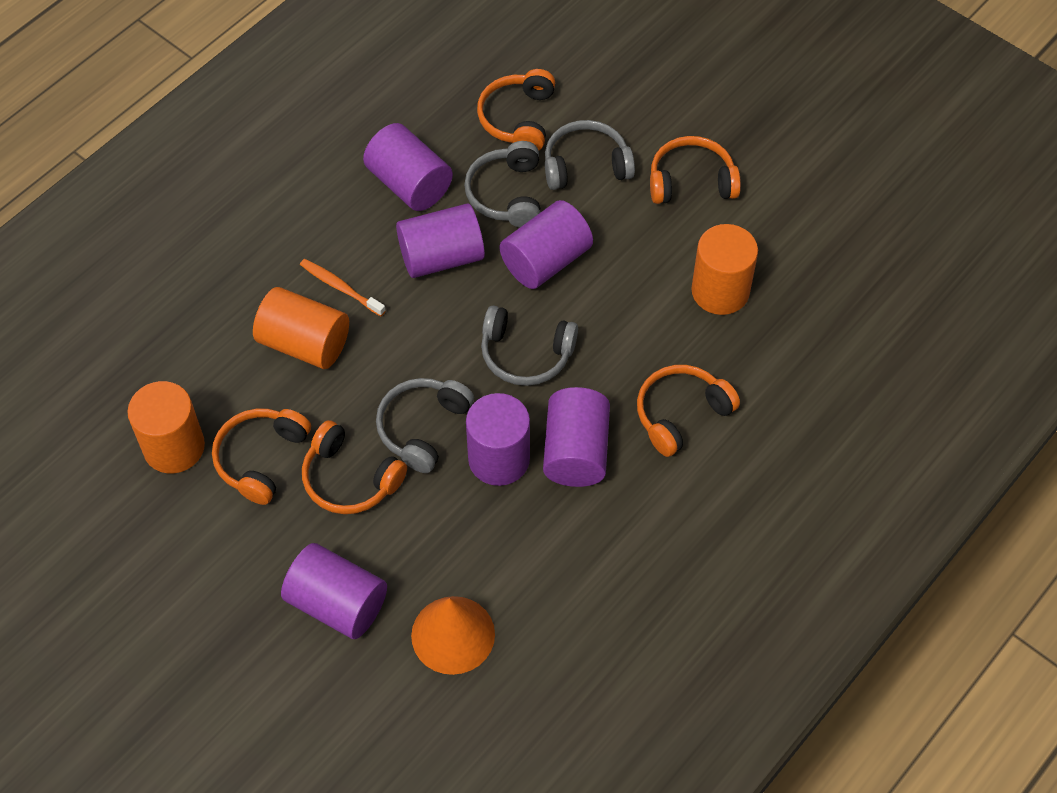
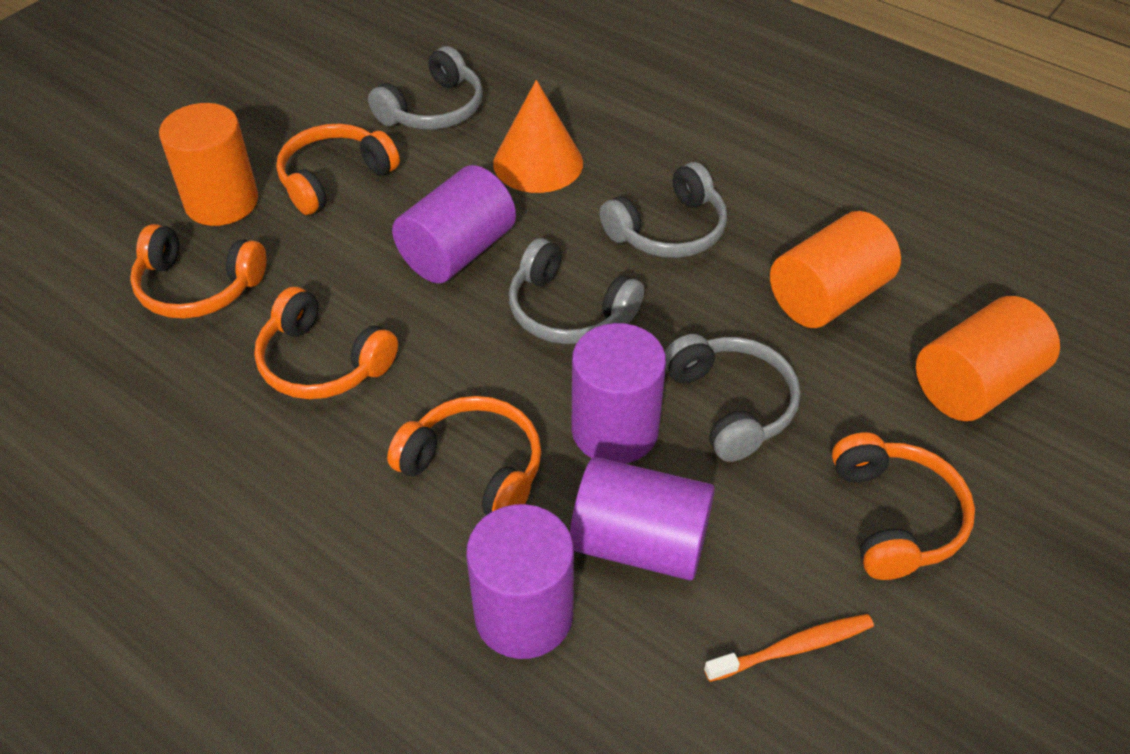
purple cylinder: [281,543,387,639] [363,123,453,211] [396,204,485,278] [466,393,530,486] [500,200,593,289] [543,387,610,487] = 6 -> [392,165,516,283] [466,504,574,659] [570,457,715,581] [572,323,666,464] = 4

